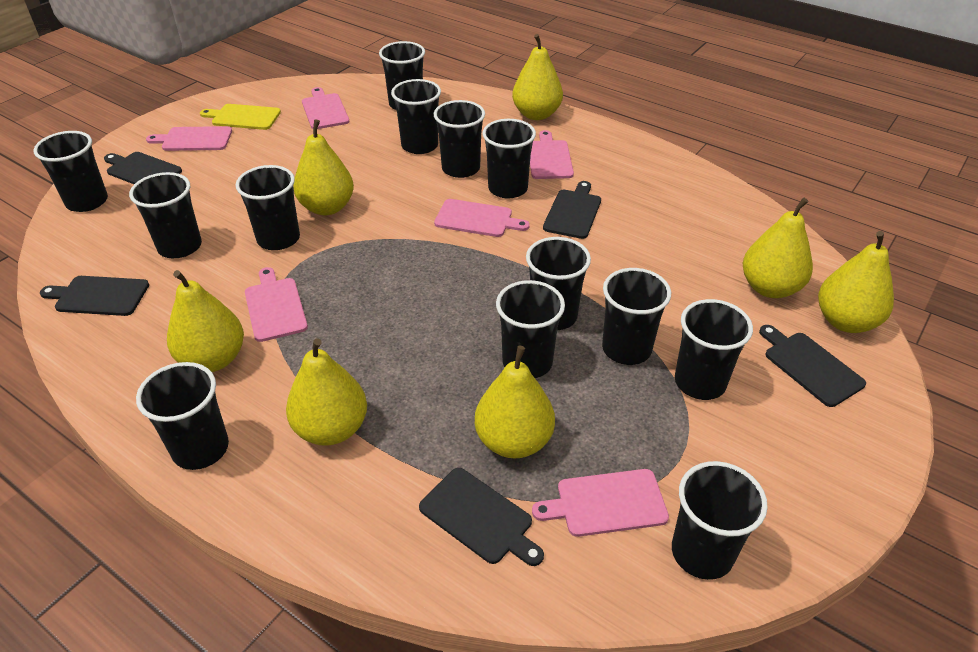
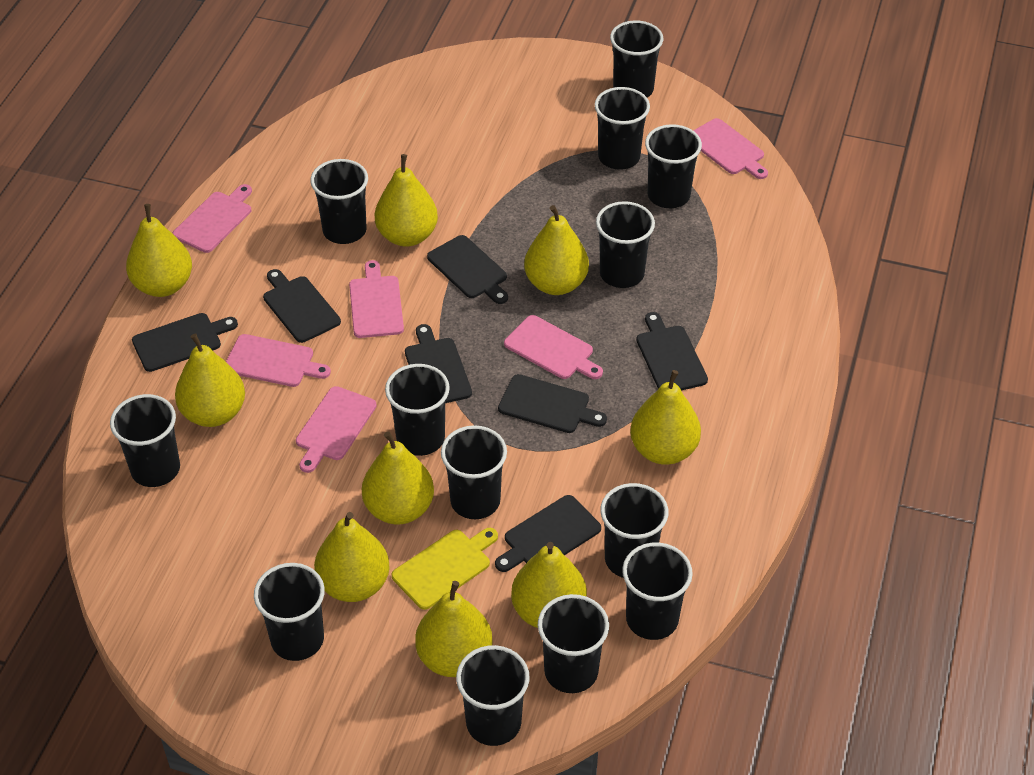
black cutting board: [40,276,149,316] [104,152,182,184] [419,468,544,566] [543,181,601,239] [759,325,866,407] = 5 -> [132,313,238,372] [263,269,341,343] [405,324,472,403] [427,235,508,304] [495,495,601,572] [498,374,607,433] [636,312,708,391] = 7
yellow pear: [167,270,244,372] [286,338,367,446] [293,119,354,215] [475,346,555,458] [512,34,563,120] [743,198,813,298] [818,231,894,333] = 7 -> [126,204,192,297] [175,334,245,427] [314,512,390,602] [362,431,434,525] [375,154,438,246] [415,581,493,677] [511,542,587,628] [524,205,589,295] [630,370,701,465] = 9

